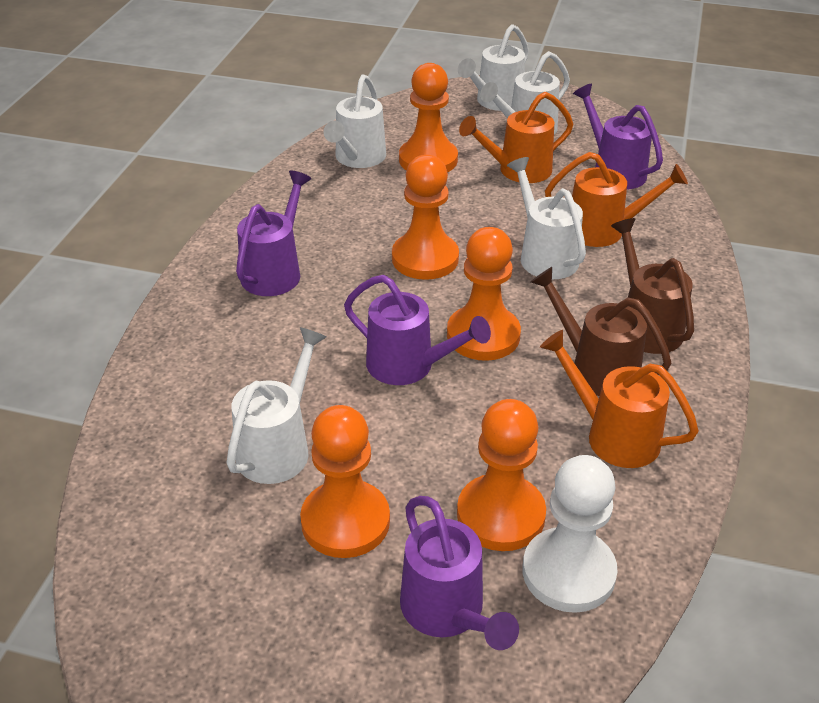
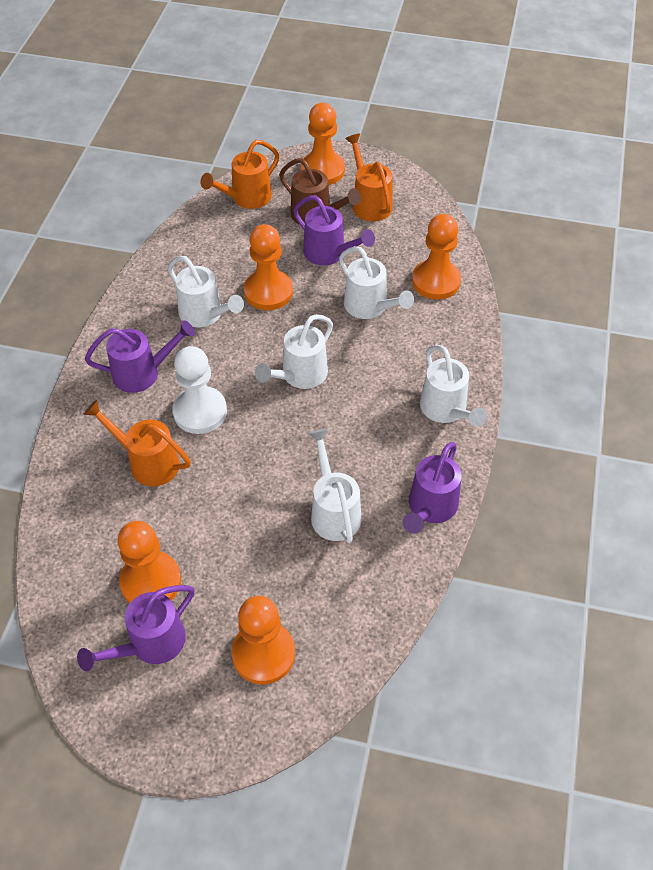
brown watering can: [531,267,671,396] [611,218,694,354] = 2 -> [279,158,361,225] = 1

